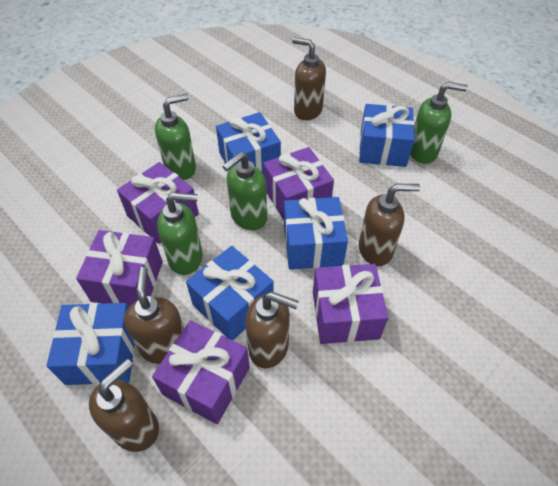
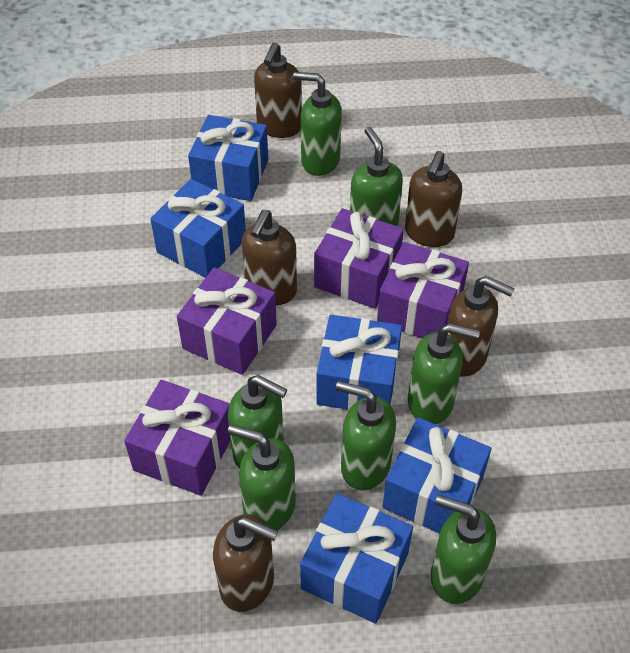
green soap dispenser: [155,94,196,180] [157,193,203,275] [222,152,267,230] [410,82,468,164] = 4 -> [228,375,287,469] [228,424,296,530] [293,72,342,176] [336,381,396,490] [350,127,403,226] [408,323,480,424] [431,495,496,604] = 7
purple gift: [76,230,163,307] [117,162,199,244] [152,320,250,424] [263,147,334,220] [313,264,388,344] = 5 -> [124,380,231,496] [177,267,277,375] [314,208,404,309] [377,242,469,338] = 4

